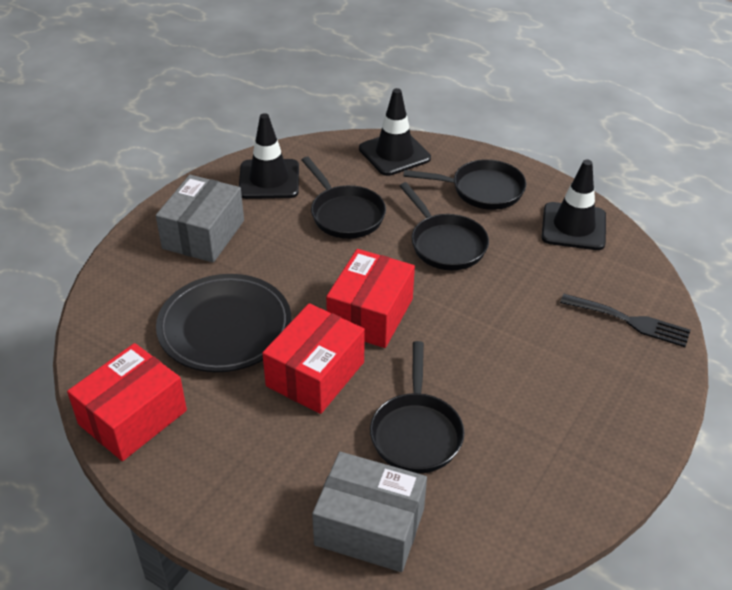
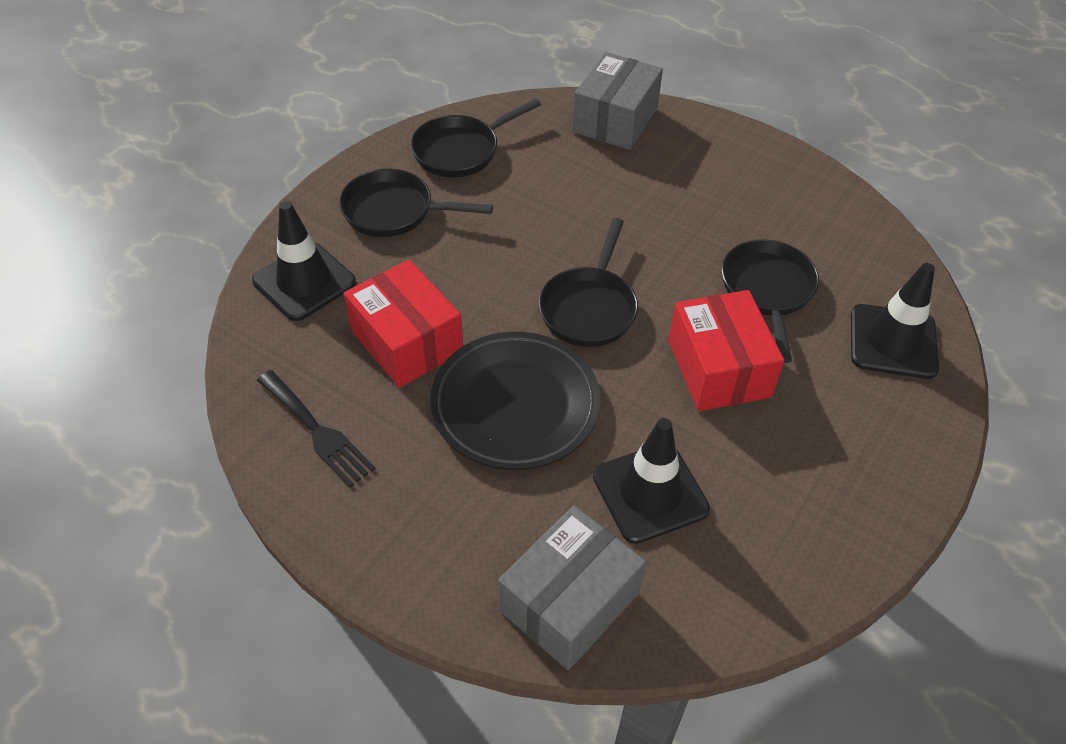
red box: [67,343,187,461] [262,303,365,414] [326,249,415,348] = 3 -> [343,259,463,388] [668,290,784,411] = 2

